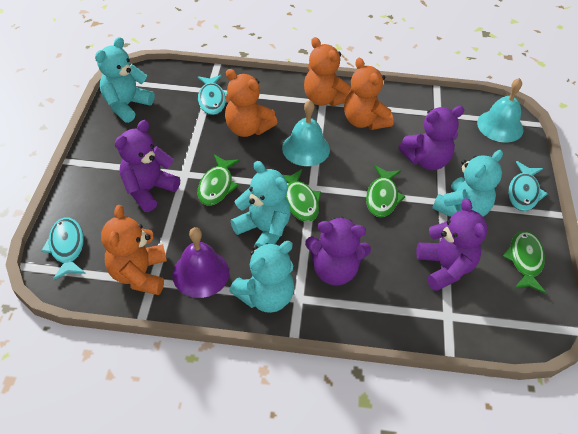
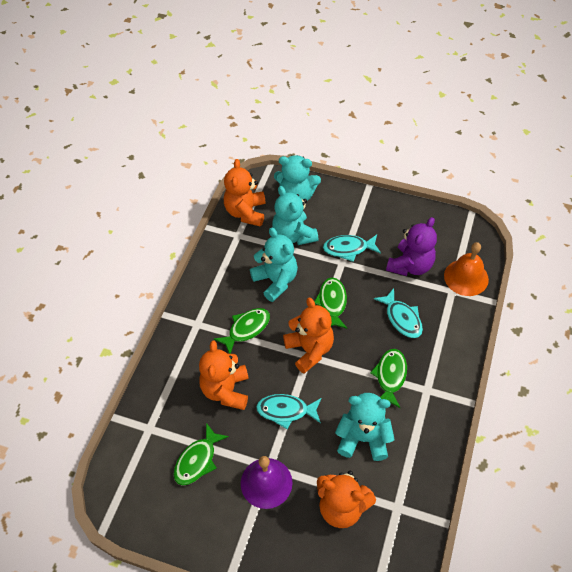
orange bell: none = 0 -> [444,242,489,296] = 1
purple teddy bear: [115,120,180,212] [305,217,371,285] [399,106,464,170] [416,198,487,291] = 4 -> [386,217,437,276] = 1
turquoise bell: [282,100,330,166] [477,78,524,142] = 2 -> none = 0

